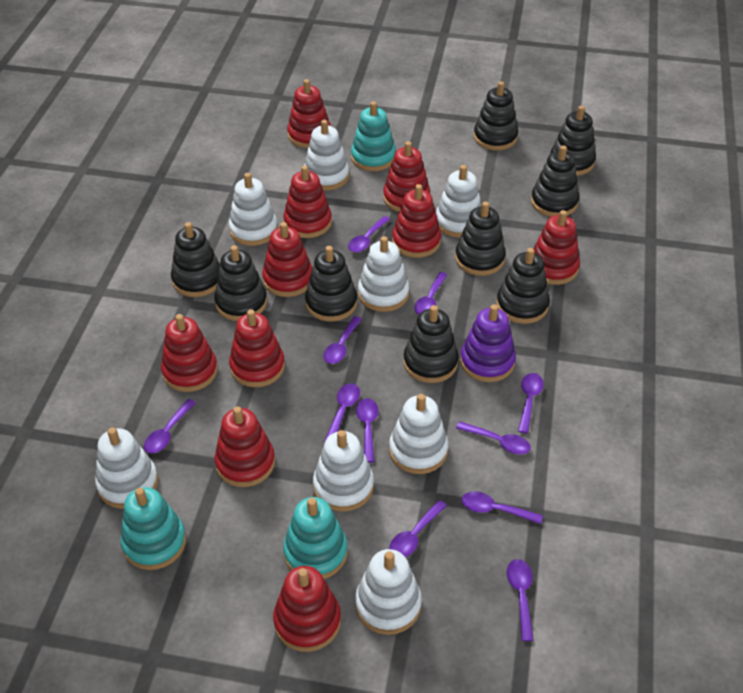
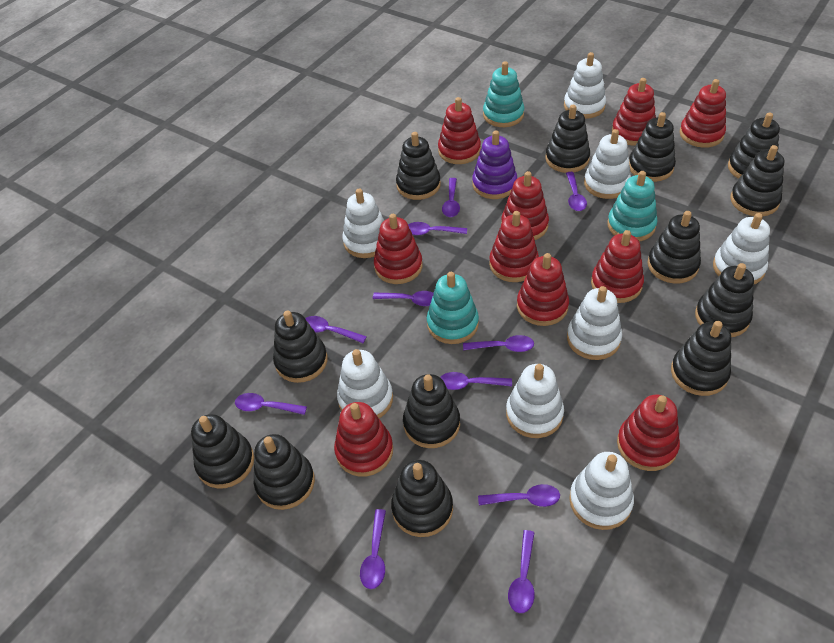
black stacking toy: [171,222,220,297] [214,245,267,321] [305,246,357,322] [403,305,459,383] [455,201,506,276] [474,82,518,150] [496,248,550,324] [531,145,579,217] [550,106,596,176] = 9 -> [191,414,254,489] [254,434,315,510] [273,311,328,383] [391,460,453,537] [396,132,441,200] [403,374,460,448] [545,105,590,173] [629,112,676,182] [647,211,701,283] [671,321,731,396] [695,263,754,337] [728,113,780,179] [730,145,784,216] = 13

